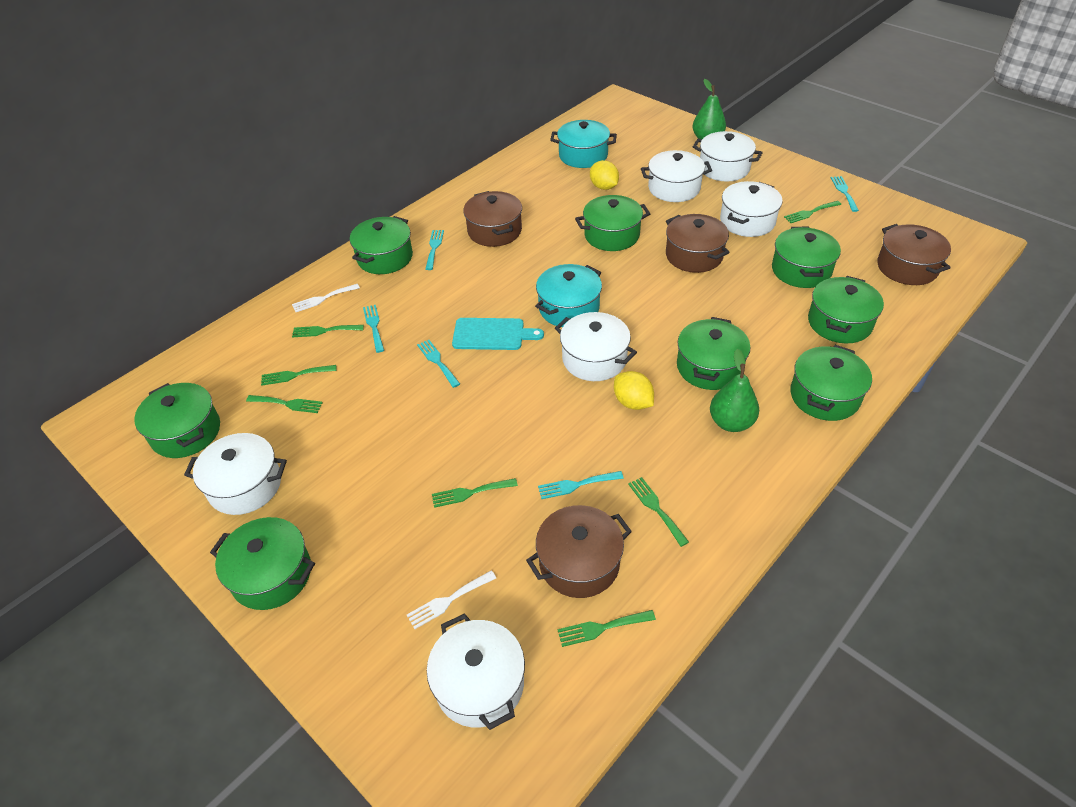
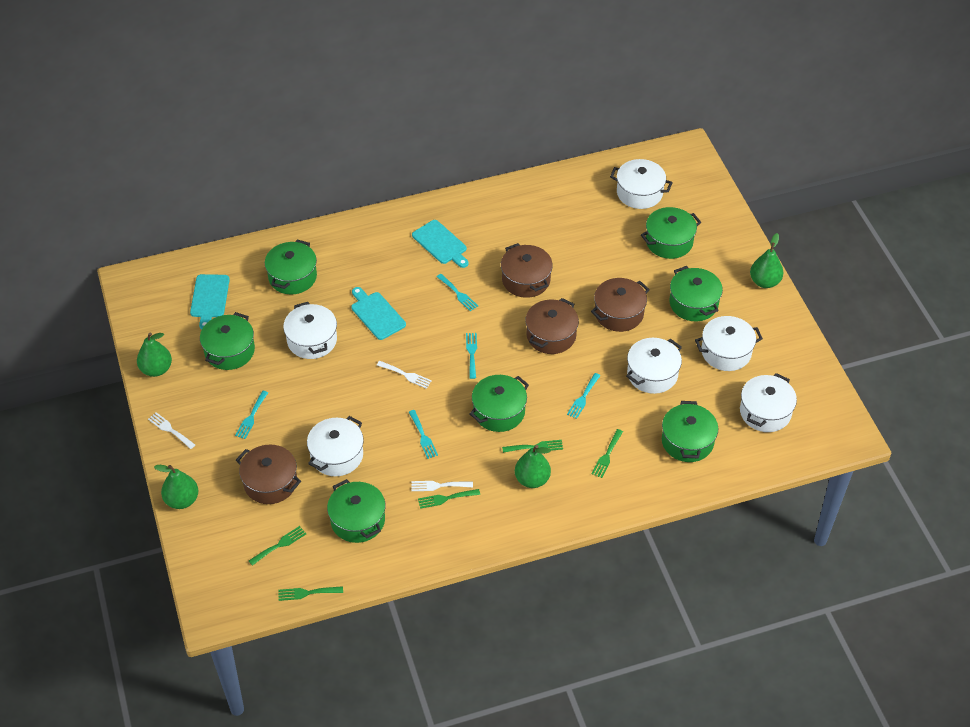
green fork: [246,395,323,413] [261,365,337,386] [292,325,364,337] [432,478,518,508] [558,610,656,647] [628,477,689,547] [784,201,841,223] = 7 -> [249,526,306,566] [278,586,343,601] [418,489,480,509] [502,440,563,453] [592,429,623,478] = 5
green pear: [693,79,726,139] [710,349,759,432] = 2 -> [137,333,172,377] [154,465,198,509] [515,445,551,488] [750,233,784,288] = 4
green pot: [134,383,220,458] [210,517,315,610] [350,216,413,274] [575,195,650,251] [677,317,751,390] [772,227,841,288] [790,345,872,421] [808,276,884,343] = 8 -> [200,312,255,370] [265,239,317,294] [327,479,386,543] [469,375,529,432] [641,207,701,259] [662,401,718,462] [670,266,723,321] = 7
turquoise cutting board: [452,318,544,350] = 1 -> [190,274,230,330] [351,287,406,340] [412,220,469,268] = 3
turquoise pot: [535,264,602,327] [550,120,617,168] = 2 -> none = 0
white fork: [292,284,360,312] [407,570,496,629] = 2 -> [148,412,195,449] [377,361,432,389] [411,481,473,491] = 3
yellow lemon: [590,160,619,190] [614,371,654,410] = 2 -> none = 0

